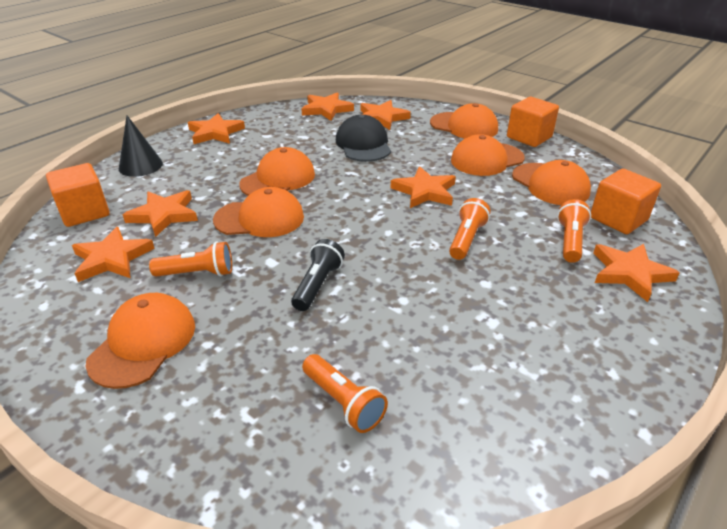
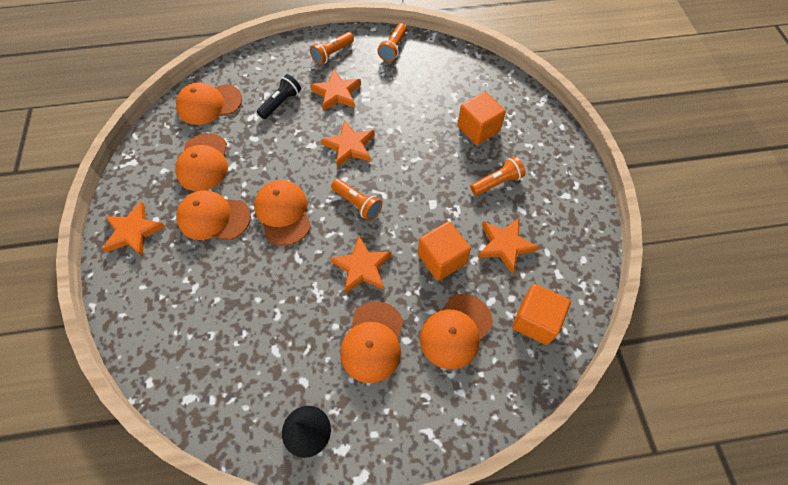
black cap: [336,115,391,162] = 1 -> none = 0
orange star: [72,227,155,282] [123,190,198,237] [188,113,245,144] [301,92,354,121] [360,100,411,130] [391,166,456,208] [594,244,680,302] = 7 -> [102,202,165,256] [310,69,361,111] [321,120,375,168] [330,236,392,294] [478,218,539,274] = 5

